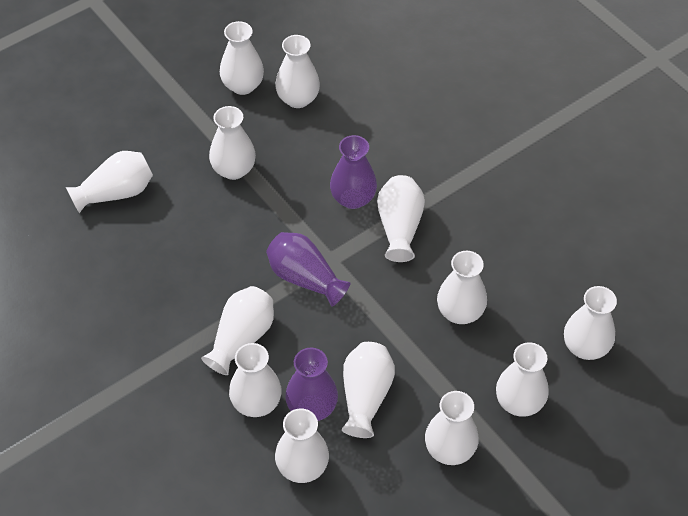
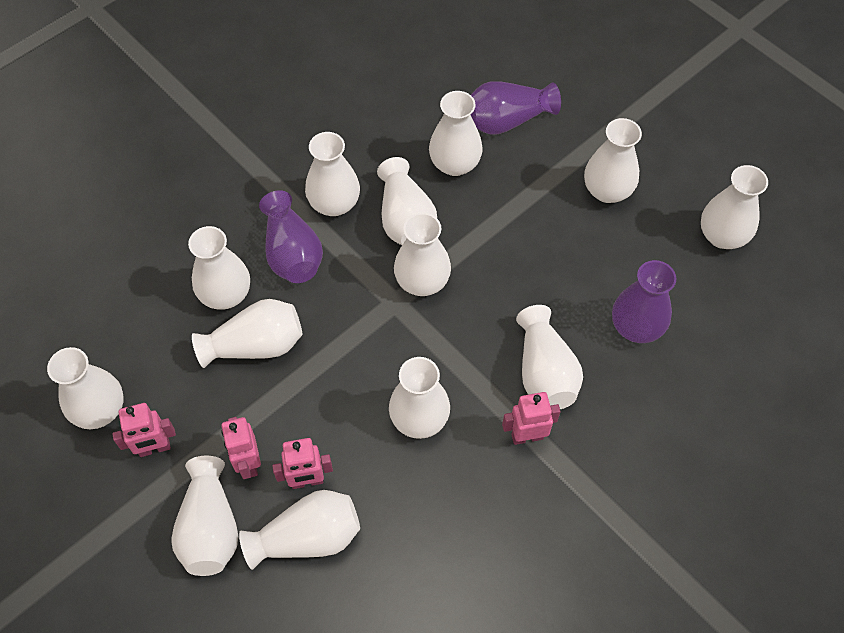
pink robot: none = 0 -> [112,403,176,457] [221,417,261,479] [272,438,333,489] [502,392,561,445] = 4

